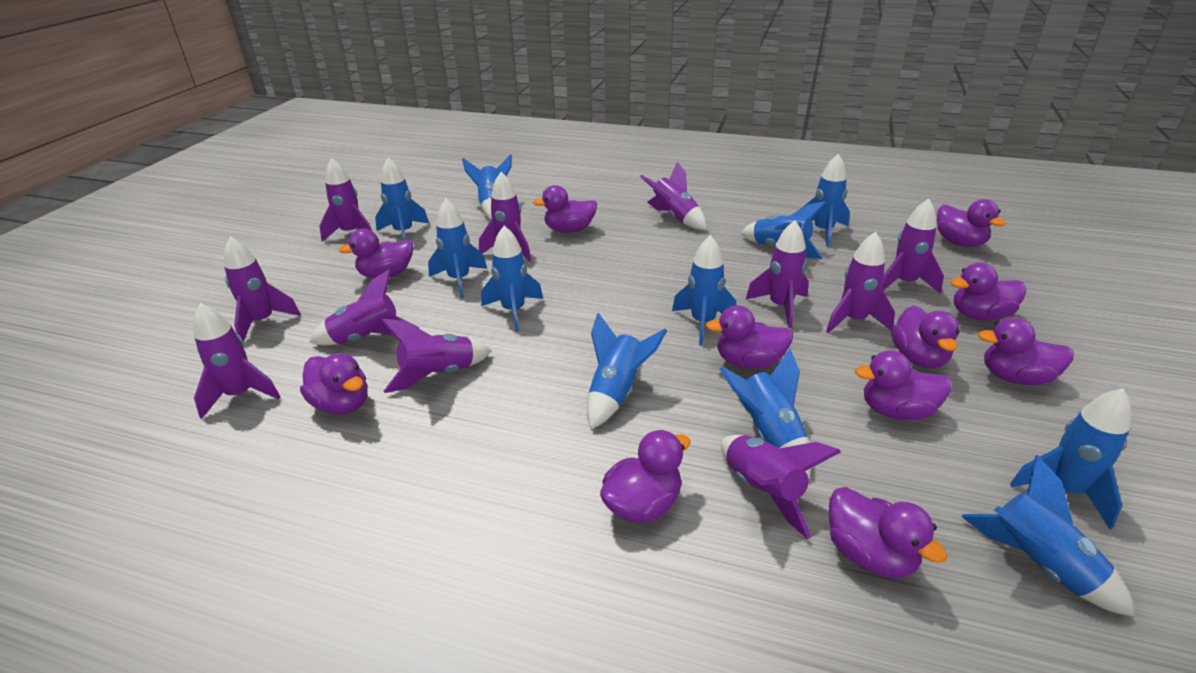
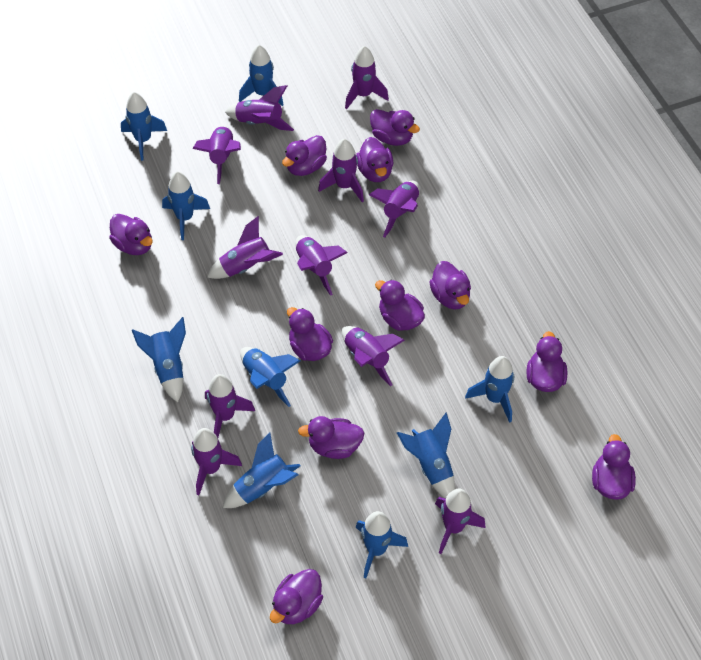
blue rocket: [375,158,429,241] [428,199,487,298] [462,154,512,220] [481,226,543,332] [587,312,667,429] [672,235,736,346] [720,349,811,478] [740,201,826,259] [802,154,850,247] [961,455,1135,617] [1010,388,1131,529] = 11 -> [121,92,167,161] [132,317,186,402] [162,172,210,240] [223,433,300,508] [239,45,284,106] [240,347,301,407] [355,511,408,578] [397,412,455,499] [465,356,514,423] = 9

